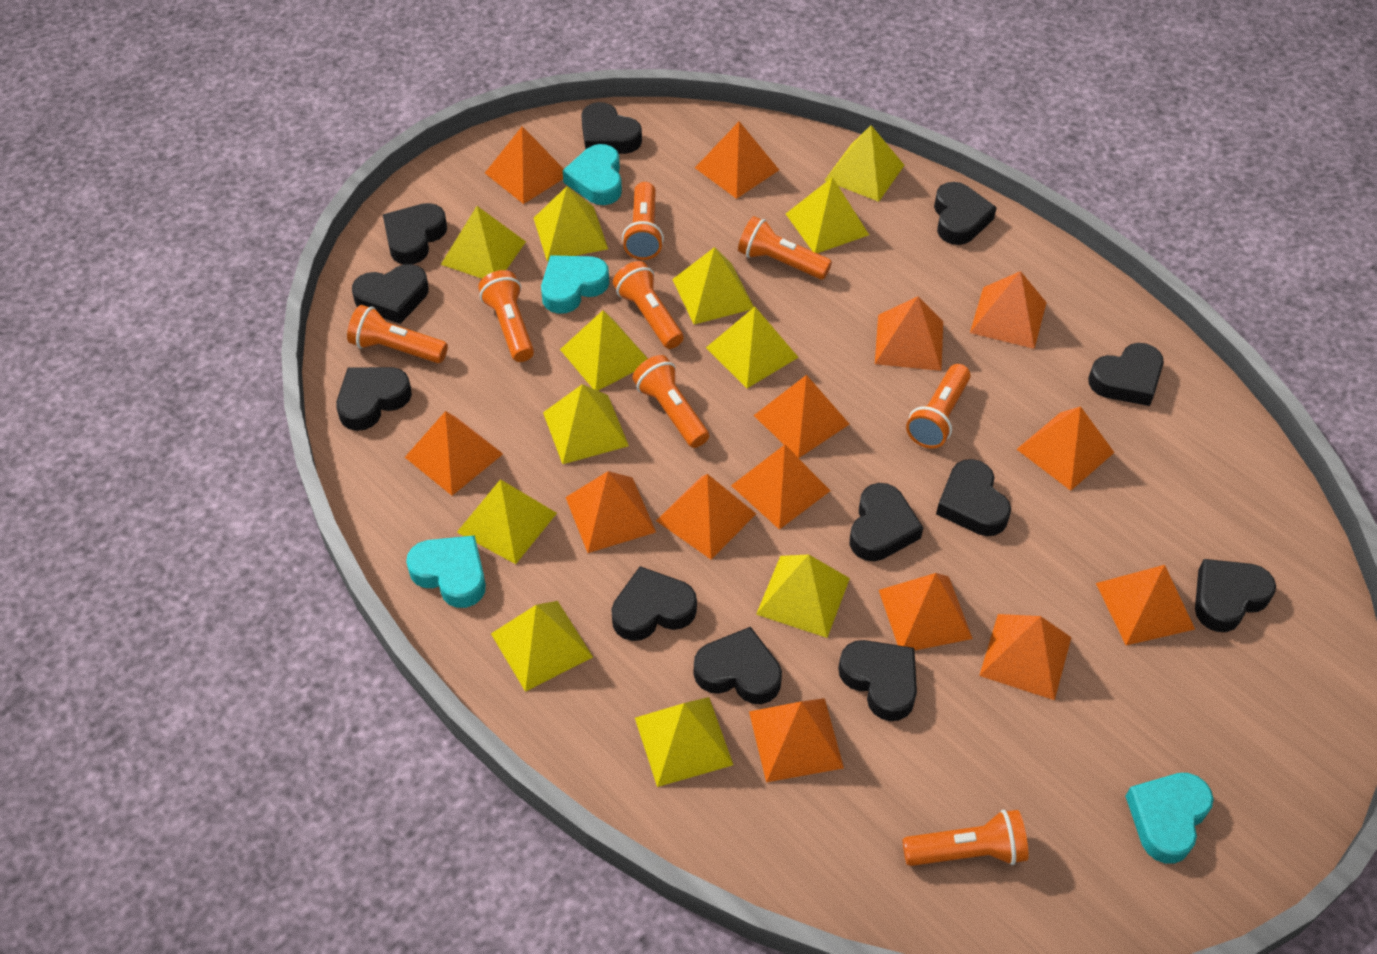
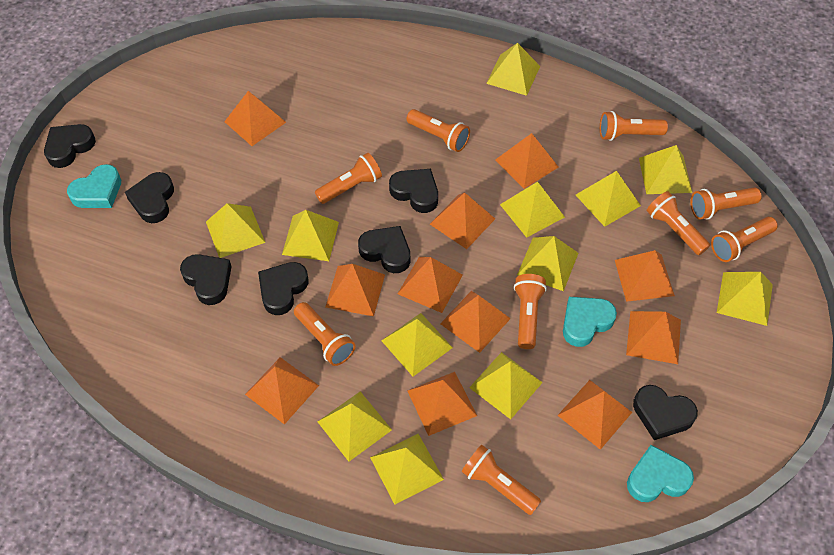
black heart: [336,367,412,431] [352,264,429,324] [383,203,447,265] [581,102,642,154] [611,566,697,641] [694,627,782,704] [838,640,917,721] [850,483,923,561] [934,182,997,245] [936,459,1011,536] [1088,343,1164,406] [1195,559,1276,632] = 12 -> [44,124,96,168] [125,172,174,223] [180,254,232,305] [258,262,309,315] [358,226,410,273] [389,169,438,213] [633,385,698,440] = 7
orange flashlight: [347,305,448,363] [478,270,534,362] [613,261,684,349] [622,182,664,260] [632,355,709,448] [738,216,832,279] [903,810,1028,866] [906,364,971,449] = 8 -> [294,302,356,366] [315,153,382,204] [407,109,470,152] [461,445,541,515] [514,274,547,349] [600,111,668,141] [647,191,710,255] [690,187,762,220] [711,217,778,262] = 9
orange pyramid: [405,411,503,496] [485,126,564,204] [565,471,656,553] [656,474,756,559] [695,121,779,199] [731,445,830,530] [749,698,844,782] [753,375,850,458] [875,297,943,371] [879,573,973,651] [970,271,1047,349] [979,614,1071,700] [1017,406,1115,491] [1096,565,1195,645] = 14 -> [224,91,286,146] [245,357,319,424] [325,264,385,316] [398,257,463,313] [408,372,477,436] [430,192,495,249] [440,291,511,353] [495,133,559,189] [557,380,632,450] [615,250,675,302] [626,311,681,364] = 11
turquoise heart: [406,535,486,608] [541,255,609,314] [563,144,622,205] [1125,773,1214,864] = 4 -> [67,164,121,208] [563,297,617,347] [627,445,694,502] = 3

